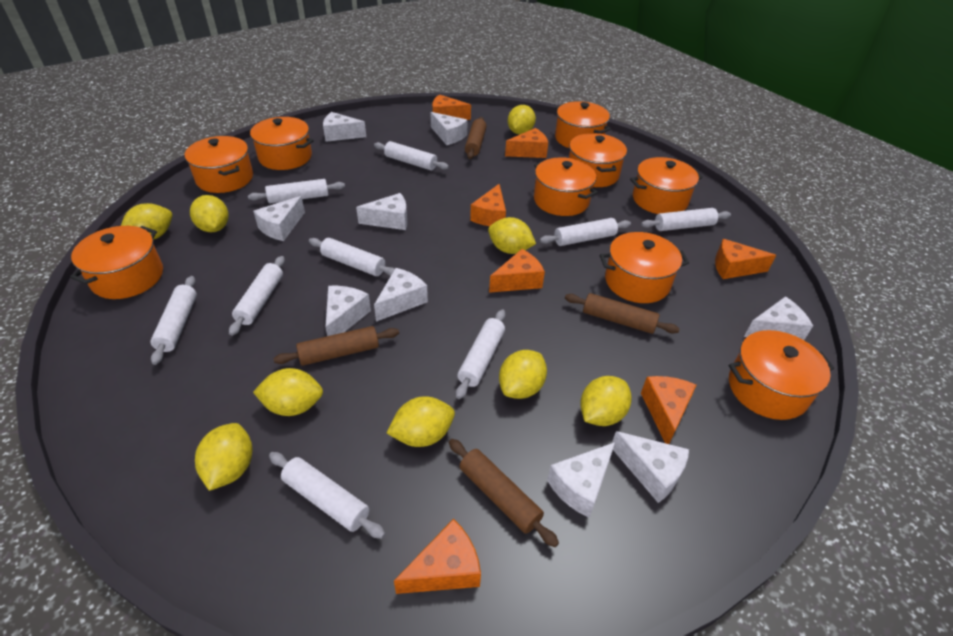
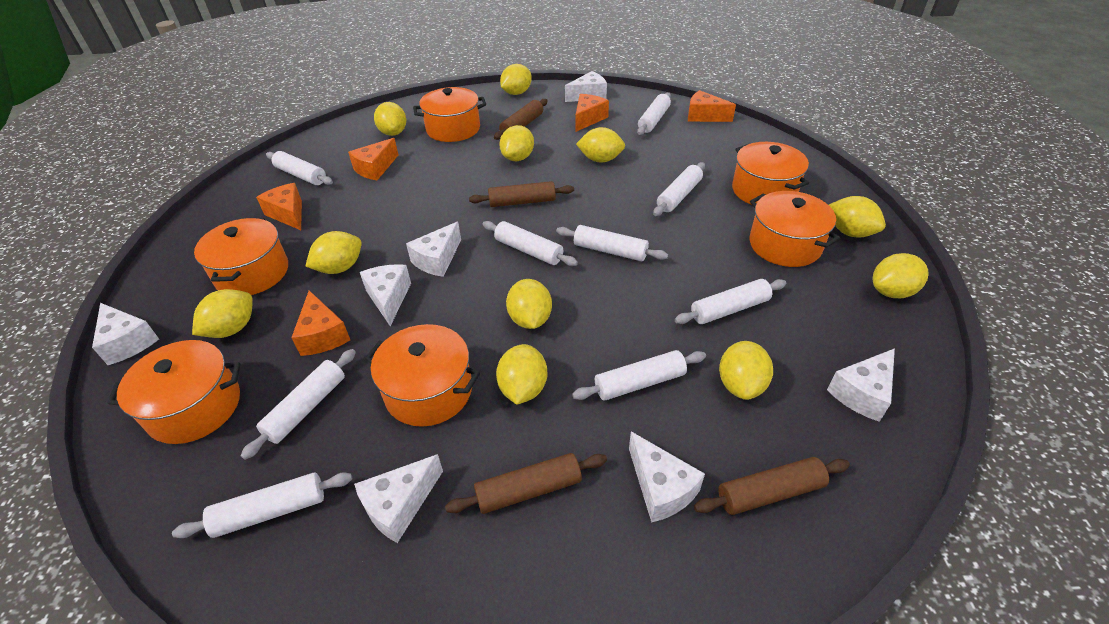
orange cheese: [394,519,481,594] [432,94,471,120] [470,184,506,226] [489,249,545,293] [505,128,548,158] [641,376,696,444] [715,239,776,279] = 7 -> [256,183,302,230] [291,291,350,356] [348,138,398,180] [576,94,609,132] [688,90,736,122] = 5
orange pot: [70,226,163,299] [185,136,253,193] [248,117,314,170] [534,157,598,216] [555,101,611,148] [569,133,627,187] [600,232,689,303] [630,157,703,214] [729,330,834,420] = 9 -> [107,340,240,444] [194,218,288,295] [365,324,480,427] [413,87,486,142] [732,142,809,205] [749,191,840,267] = 6
white cheese: [253,196,305,241] [323,112,366,142] [325,286,371,336] [356,193,407,230] [374,268,428,322] [431,112,468,145] [547,442,615,518] [612,431,689,503] [744,297,813,340] = 9 -> [92,303,159,365] [354,454,443,543] [360,264,411,326] [406,222,461,277] [565,71,607,102] [629,432,705,523] [827,348,895,422] = 7
yellow lemon: [121,203,172,240] [190,195,229,232] [195,423,252,491] [253,368,323,416] [387,396,455,447] [488,217,536,254] [499,350,547,399] [508,105,536,134] [580,376,632,426] = 9 -> [192,289,253,338] [305,231,362,274] [374,102,406,136] [496,344,547,405] [500,64,532,95] [500,125,534,161] [506,279,552,329] [576,127,625,163] [719,341,773,400] [829,196,886,237] [873,253,929,298] = 11

